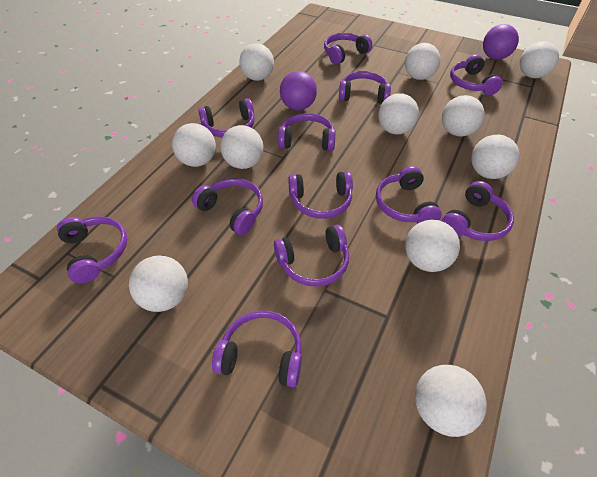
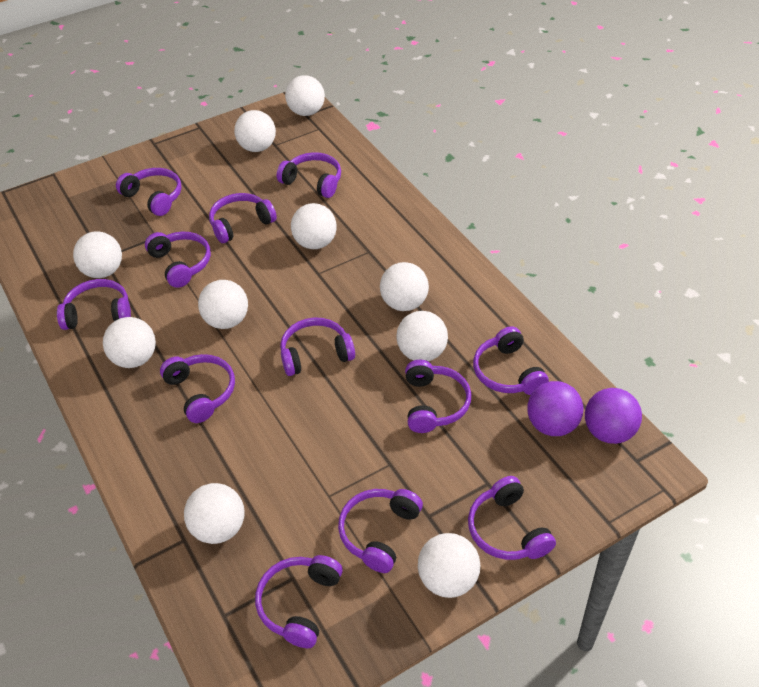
white ball: [129,256,188,312] [172,123,216,167] [220,125,263,169] [240,43,274,81] [378,93,419,135] [405,43,440,80] [405,220,460,272] [415,365,487,437] [442,95,484,136] [471,135,519,179] [520,41,559,78] = 11 -> [73,231,122,278] [103,317,156,368] [184,483,244,544] [198,280,248,329] [234,110,276,152] [285,75,325,116] [291,203,337,249] [380,262,429,311] [396,311,448,361] [418,533,480,598] = 10

